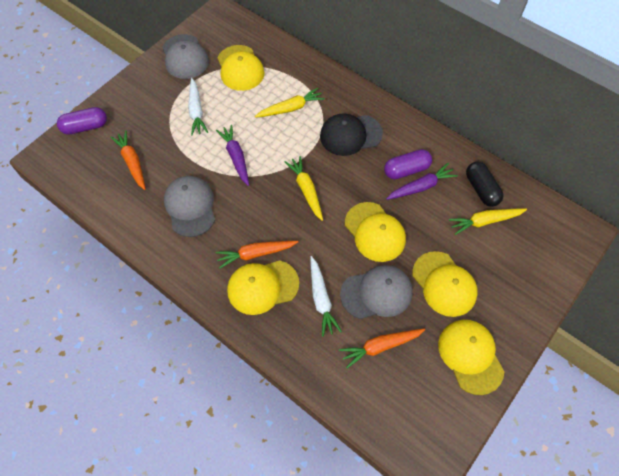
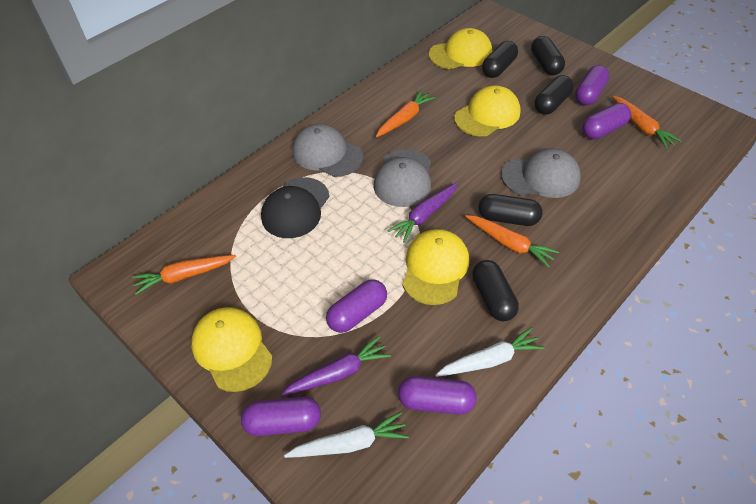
black capsule: [466,162,504,207] = 1 -> [472,260,519,321] [478,194,543,226] [482,41,518,78] [531,36,565,75] [535,75,574,114] = 5
orange carrot: [110,130,146,190] [216,241,298,269] [339,328,425,368] = 3 -> [132,255,236,295] [376,90,436,137] [465,215,559,268] [612,96,681,149] = 4
purple capsule: [57,107,107,135] [384,149,432,179] = 2 -> [241,397,321,436] [326,279,387,333] [398,376,477,414] [575,65,610,105] [582,103,631,139] = 5
yellow cap: [217,45,264,91] [227,260,299,315] [345,202,406,262] [412,251,478,317] [438,320,504,395] = 5 -> [191,307,273,392] [402,229,469,305] [429,28,492,69] [454,85,520,137] = 4
yellow carrot: [255,88,325,118] [285,156,323,221] [449,208,527,235] = 3 -> none = 0

